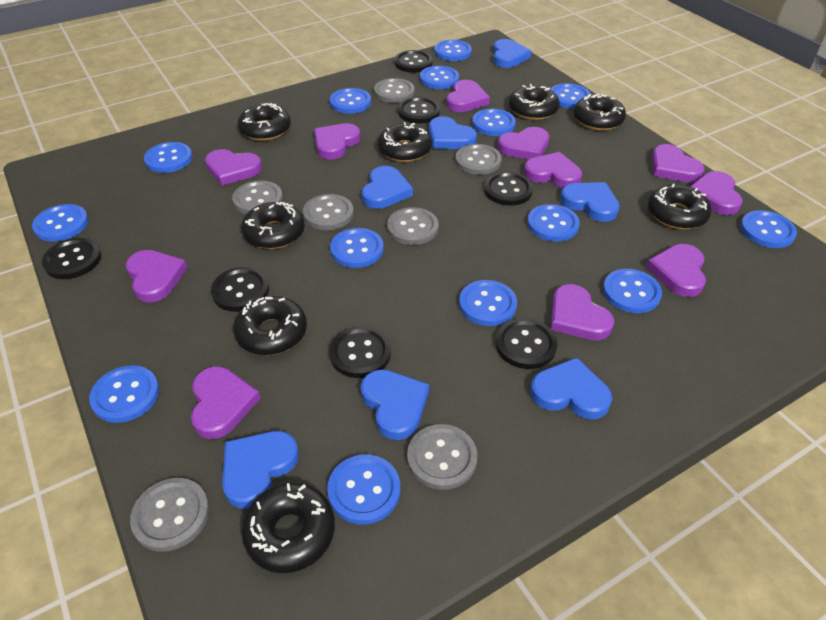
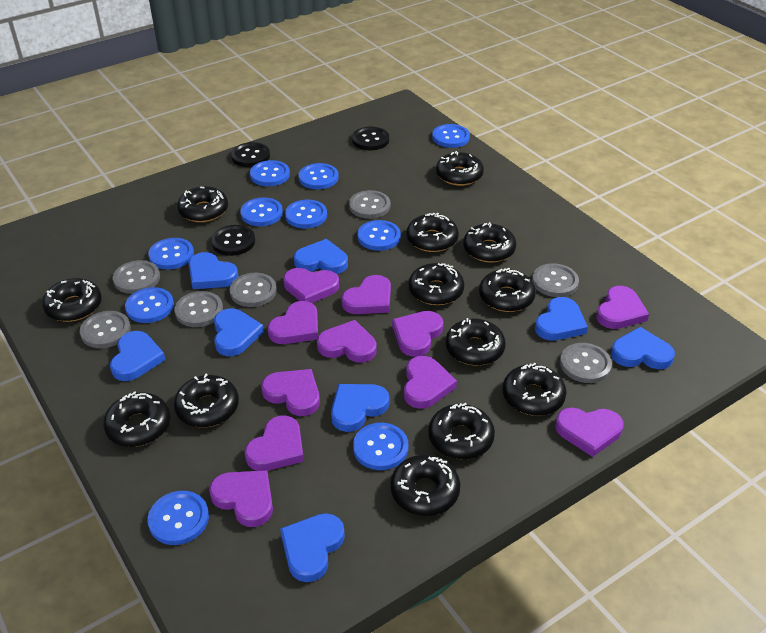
black button: [42,238,101,279] [211,267,269,312] [329,326,391,378] [394,50,432,73] [398,97,440,124] [484,172,533,206] [495,318,557,369] = 7 -> [211,225,255,256] [231,142,270,167] [352,127,389,150] = 3
black donut: [233,296,307,355] [237,103,291,141] [241,202,305,249] [241,482,335,573] [378,122,432,162] [509,84,560,120] [573,94,626,131] [648,184,712,229] = 8 -> [42,278,102,322] [103,391,171,447] [174,374,239,428] [177,186,228,222] [390,455,460,516] [407,213,459,252] [409,263,464,305] [428,403,495,459] [436,151,484,186] [446,318,506,366] [463,222,516,263] [479,268,536,312] [503,363,567,416] = 13
blue button: [32,204,89,241] [89,365,159,423] [144,142,193,173] [327,454,400,524] [330,88,371,114] [330,228,384,268] [420,66,459,89] [434,40,472,61] [459,280,517,326] [472,109,516,136] [527,204,580,241] [550,83,590,109] [603,269,662,313] [740,210,797,248] = 14 -> [125,287,174,323] [148,238,194,270] [148,491,209,545] [240,197,283,226] [250,160,290,186] [285,200,327,229] [299,163,339,189] [353,423,409,470] [357,220,401,251] [432,124,470,148] = 10
blue heart: [222,431,299,509] [360,369,429,440] [362,166,413,209] [429,116,477,149] [493,39,531,68] [530,357,612,419] [560,182,620,222] = 7 -> [110,331,166,381] [189,252,238,289] [214,308,264,356] [280,513,345,582] [294,239,348,274] [331,384,389,432] [535,297,588,341] [611,327,675,369] = 8

